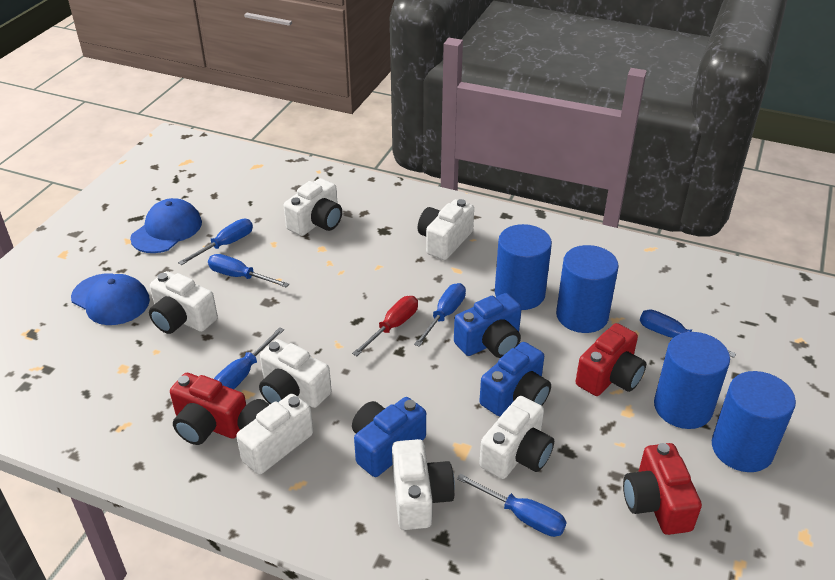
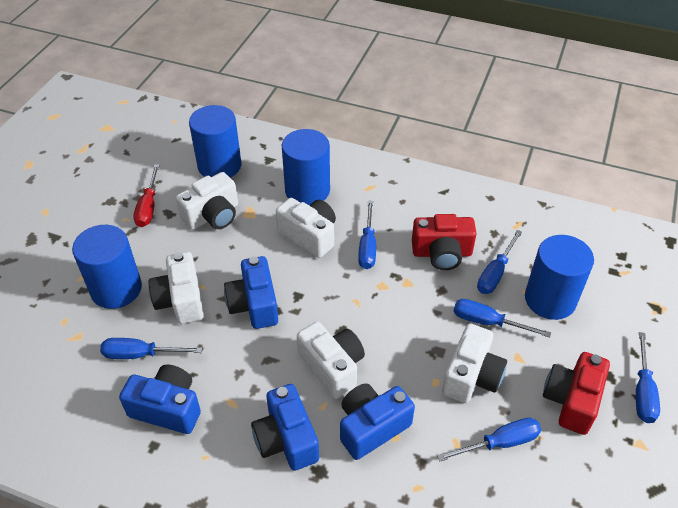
blue camera: [352,397,426,477] [454,293,522,358] [479,342,551,416] = 3 -> [119,364,201,434] [224,256,278,329] [251,384,319,471] [340,384,415,460] = 4
blue cap: [71,273,150,325] [130,198,202,253] = 2 -> none = 0
red camera: [170,373,246,445] [576,323,646,396] [623,443,702,535] = 3 -> [412,214,477,270] [543,352,610,435] = 2
white camera: [149,271,218,334] [236,394,313,474] [259,339,331,408] [284,178,342,236] [392,439,455,530] [418,199,474,260] [479,396,554,479] = 7 -> [148,252,204,324] [176,172,238,230] [276,198,336,258] [297,322,365,399] [442,324,507,403] = 5

